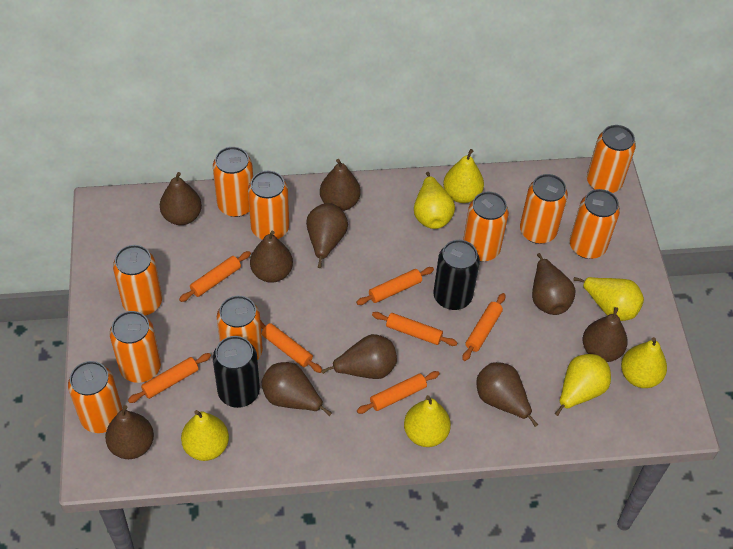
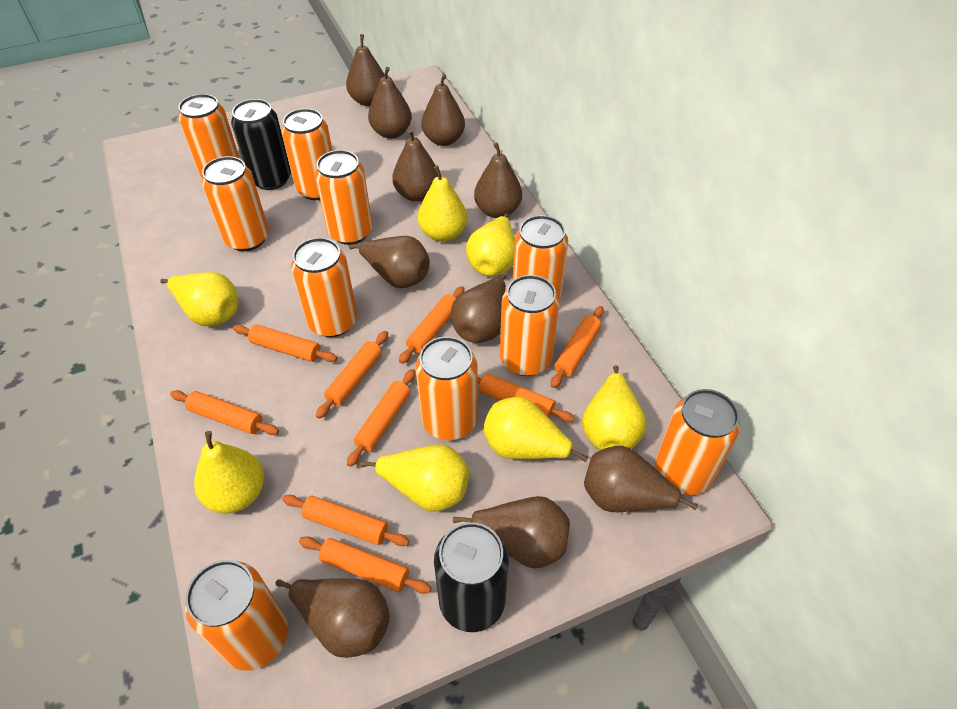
orange rolling pin: [128,353,211,403] [179,251,251,302] [260,320,322,373] [356,267,434,305] [357,371,439,414] [372,312,458,346] [462,293,505,361] = 7 -> [170,390,279,435] [233,324,337,362] [282,495,409,546] [299,536,431,594] [316,331,388,419] [347,369,416,467] [399,286,465,364] [477,373,575,422] [551,306,604,388] = 9

